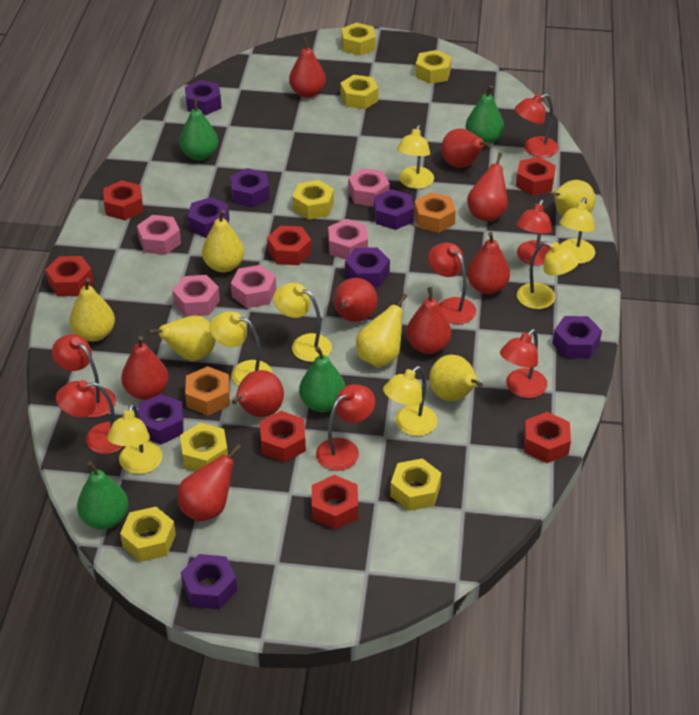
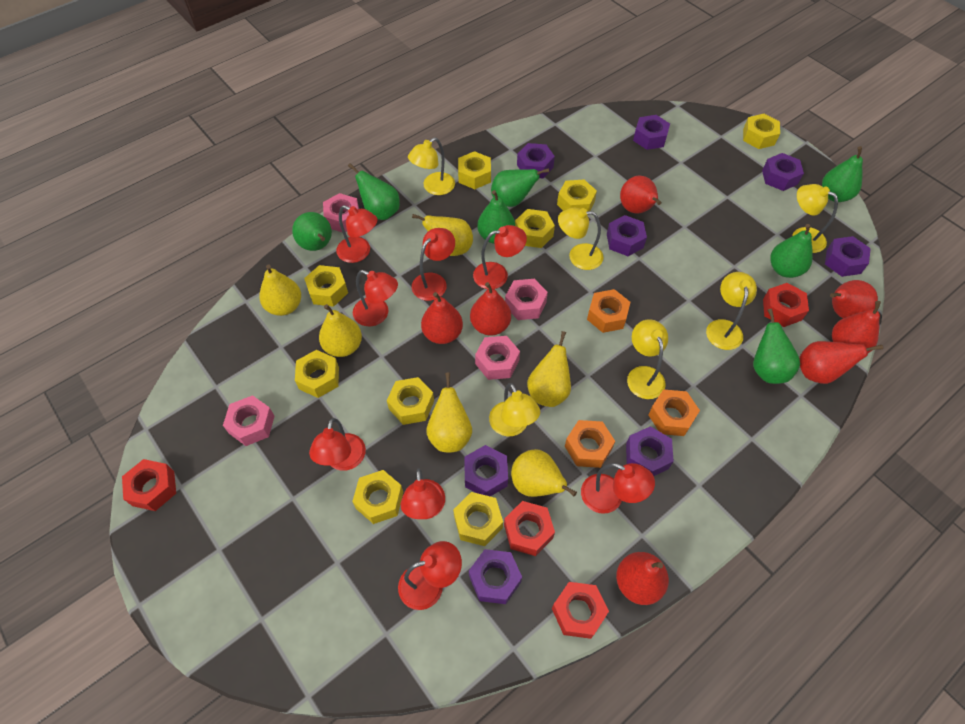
green pear: [77,461,129,529] [179,98,218,160] [299,347,346,412] [466,85,504,144] = 4 -> [292,212,332,251] [348,163,400,220] [477,190,515,244] [491,168,549,207] [753,309,800,384] [770,224,813,278] [822,146,863,202] = 7
orange nut: [185,366,230,416] [414,192,456,233] = 2 -> [565,420,615,468] [587,289,631,333] [648,389,700,436] = 3
pink nut: [137,215,181,255] [172,275,220,317] [231,265,276,308] [328,219,368,260] [348,168,390,207] = 5 -> [223,395,274,446] [323,193,359,232] [475,336,520,380] [505,279,548,320] = 4
red lamp: [52,334,116,418] [56,380,124,454] [316,384,375,471] [428,243,476,324] [500,329,547,398] [515,94,559,158] [516,199,552,265] = 7 -> [309,418,366,471] [336,205,378,263] [353,270,398,326] [398,541,462,610] [401,468,445,519] [412,228,455,301] [473,225,527,289] [581,463,655,514] = 8
red nut: [45,256,93,296] [103,180,143,220] [260,411,306,462] [267,226,312,265] [312,475,358,530] [516,157,556,196] [524,412,571,463] = 7 -> [122,459,176,511] [504,501,555,556] [552,582,609,639] [763,283,809,327] = 4
red pear: [121,336,168,400] [178,444,242,522] [232,370,284,417] [289,37,326,98] [334,278,378,322] [406,287,451,354] [441,128,491,168] [467,152,508,221] [467,232,510,294] = 9 -> [421,292,463,344] [470,282,511,336] [616,552,669,605] [620,176,661,214] [799,341,883,384] [830,280,878,318] [832,301,881,353] = 7
yellow lamp: [107,403,162,474] [210,311,272,386] [274,283,332,362] [383,366,438,436] [397,125,434,189] [517,241,580,309] [559,198,595,264] = 7 -> [408,138,455,195] [489,383,540,436] [558,207,603,270] [627,319,668,399] [706,272,757,350] [793,184,838,253] = 6
yellow nut: [120,507,176,562] [180,423,228,471] [293,180,334,220] [340,75,379,109] [342,23,376,56] [390,458,441,511] [415,50,452,84] = 7 -> [295,350,339,398] [304,265,348,307] [352,470,403,524] [387,377,434,425] [453,492,503,546] [458,151,491,189] [515,209,555,248] [557,179,597,211] [743,114,780,149] = 9

